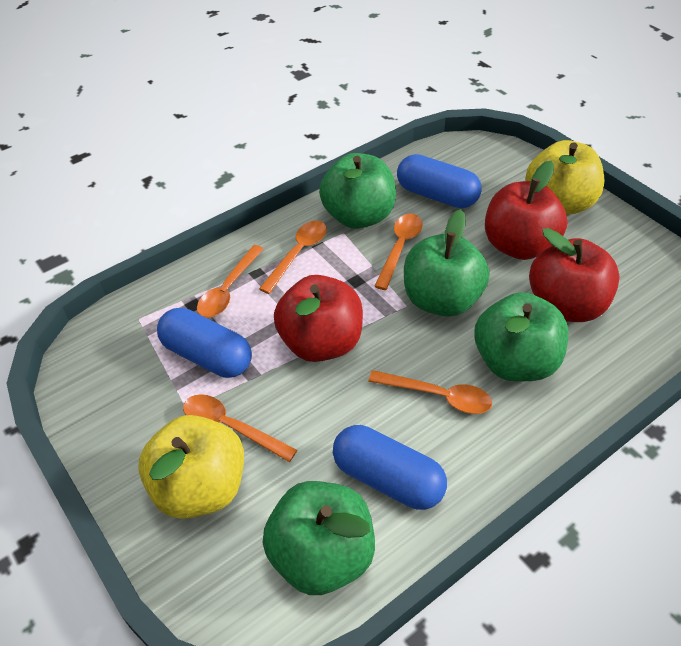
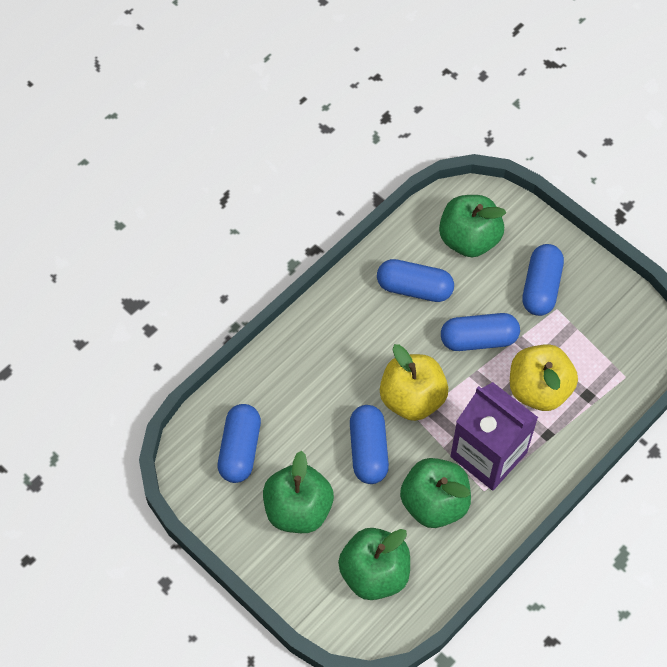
blue capsule: [157,308,252,378] [333,425,447,510] [397,154,482,208] = 3 -> [218,404,261,483] [350,405,389,484] [377,259,454,302] [441,313,520,351] [522,244,564,316] = 5
orange spoon: [183,394,297,462] [197,245,264,318] [259,221,327,294] [368,370,492,414] [374,214,423,290] = 5 -> none = 0
purple carton: none = 0 -> [450,382,538,491] = 1
red apple: [274,275,363,362] [485,161,567,260] [529,228,620,322] = 3 -> none = 0

